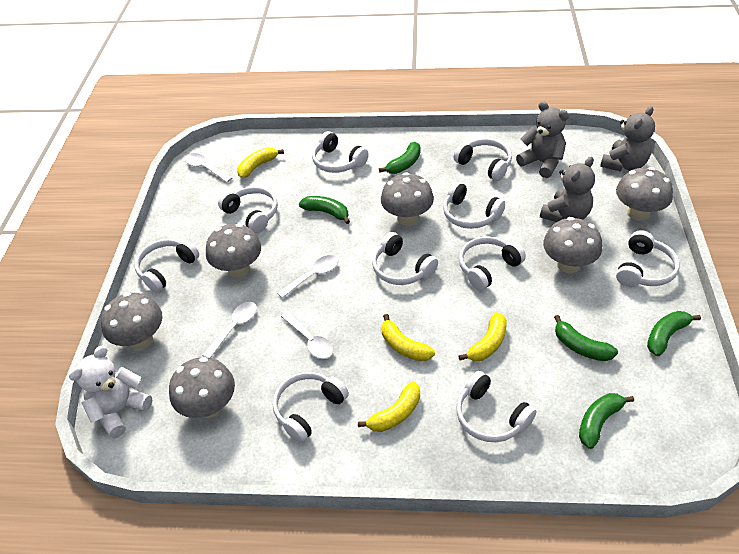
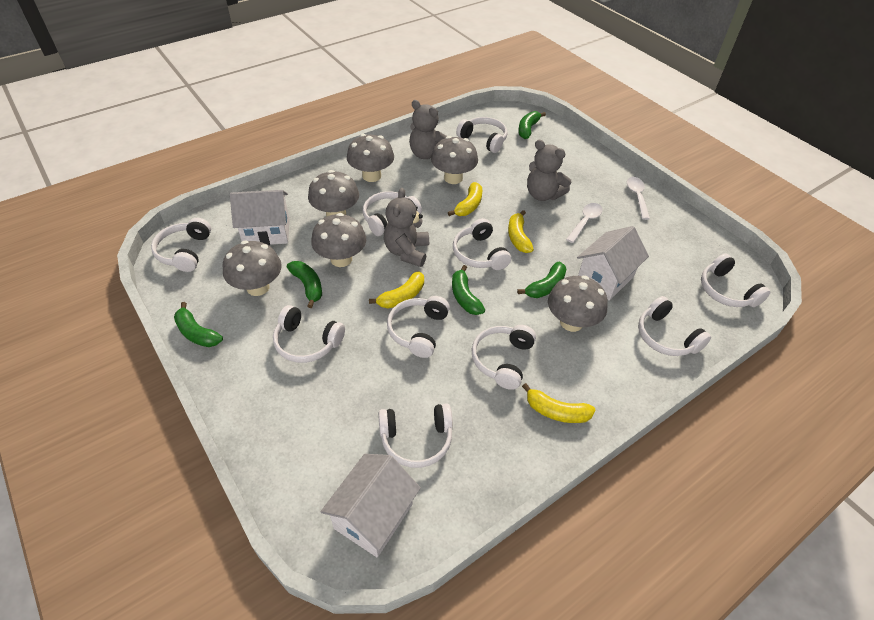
white house: none = 0 -> [230,190,289,245] [320,454,421,557] [577,226,649,300] = 3
white spoon: [185,153,232,182] [203,302,257,358] [277,255,339,298] [281,311,333,359] = 4 -> [566,203,603,243] [627,177,650,220] = 2
white teddy bear: [69,346,152,438] = 1 -> none = 0

